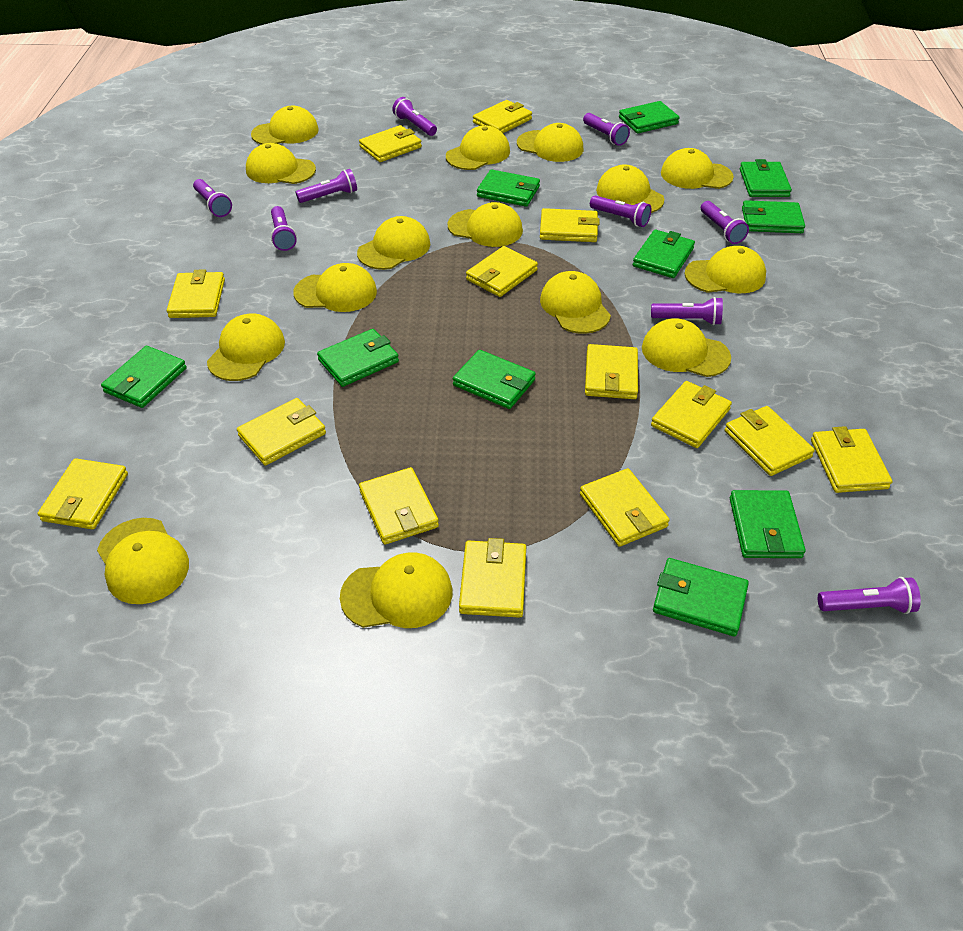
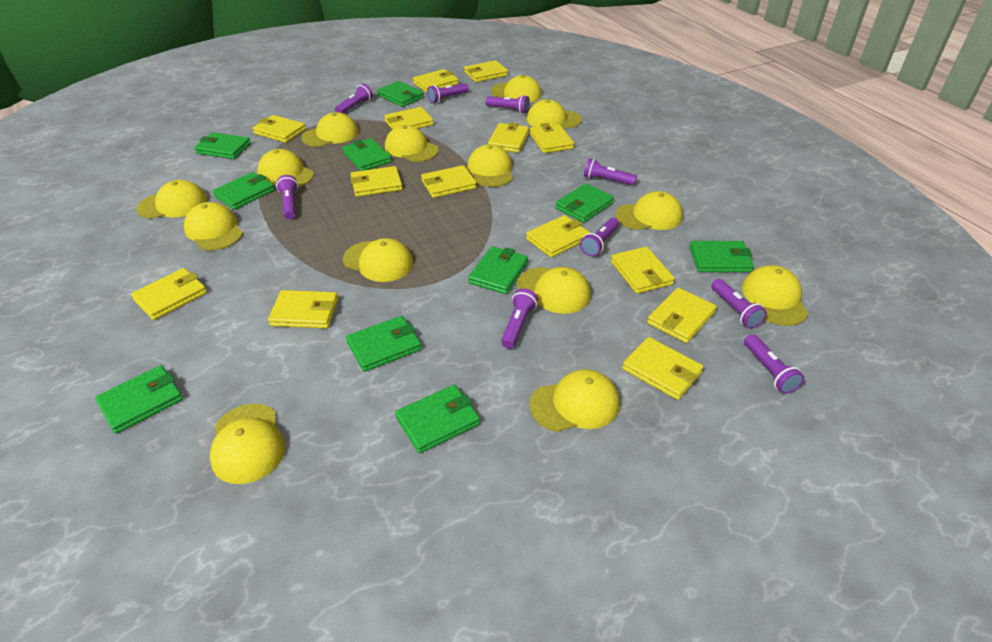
yellow cap: [97,518,189,604] [207,314,285,381] [246,143,316,184] [251,106,319,145] [293,263,377,312] [340,553,452,628] [357,216,430,270] [446,125,510,170] [448,202,523,247] [517,123,583,162] [540,271,611,334] [596,165,664,213] [642,318,731,377] [661,148,734,189] [684,246,766,293] = 15 -> [137,180,207,219] [184,202,243,250] [210,404,285,484] [257,149,314,187] [301,112,358,147] [343,238,413,282] [385,125,439,162] [468,144,513,187] [491,75,542,103] [517,267,591,314] [526,99,582,128] [529,369,620,432] [615,191,683,230] [742,265,809,326] = 14

